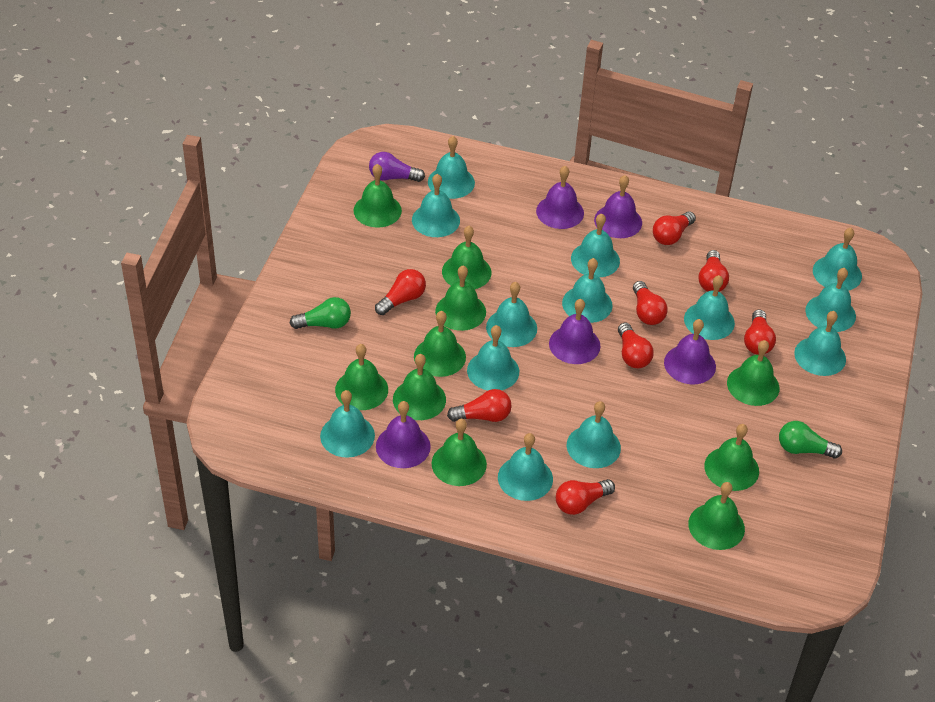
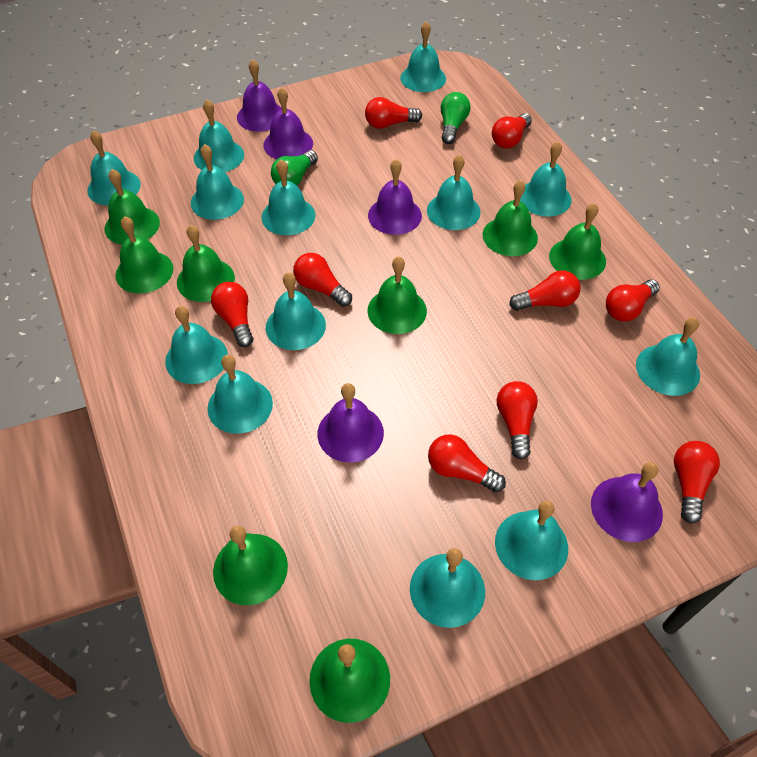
green bell: [335,344,388,410] [354,164,402,228] [393,354,446,420] [414,311,466,377] [432,419,487,486] [435,266,486,331] [442,226,491,289] [688,482,745,550] [704,424,759,491] [727,340,779,406] = 10 -> [104,169,160,245] [115,216,173,293] [177,225,235,302] [213,526,288,605] [309,639,390,723] [367,256,427,334] [483,180,538,256] [549,203,606,280] = 8
purple light bulb: [369,152,425,182] = 1 -> none = 0
red light bulb: [375,269,426,315] [447,389,512,422] [556,479,615,515] [618,323,654,368] [633,281,667,325] [653,211,696,245] [698,250,729,292] [744,310,776,355] = 8 -> [211,282,253,347] [293,253,352,307] [365,97,422,129] [428,434,506,493] [492,113,532,149] [497,381,538,460] [509,270,580,311] [606,280,660,321] [674,441,720,524] = 9

